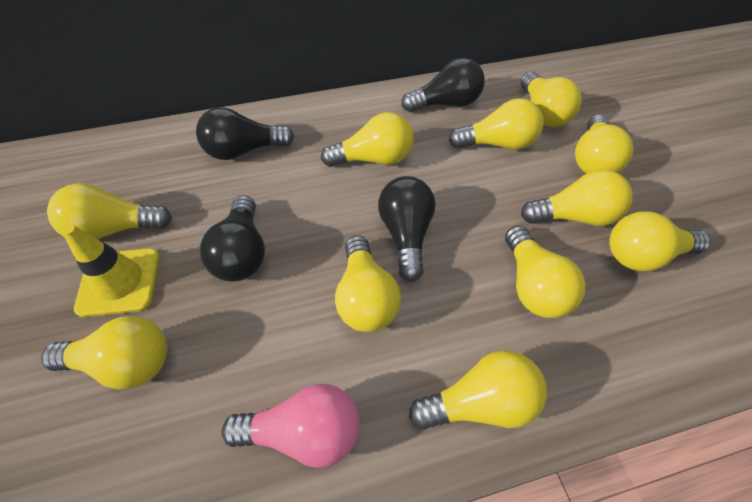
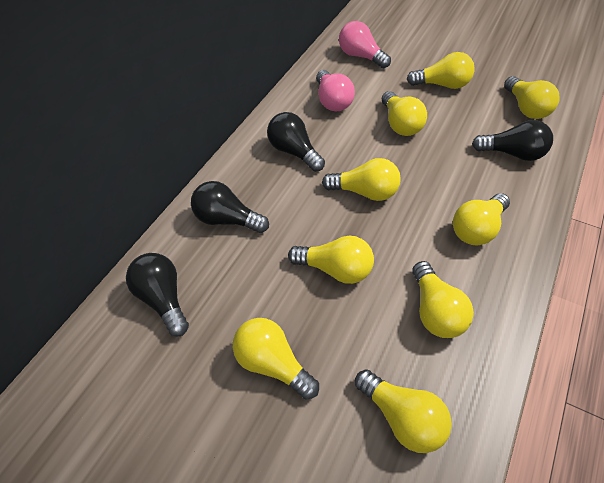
pink light bulb: [221,384,360,468] = 1 -> [316,70,355,111] [339,21,391,68] = 2
yellow light bulb: [41,316,167,389] [47,183,172,239] [321,112,414,167] [335,235,401,332] [409,351,547,430] [449,98,544,150] [505,225,586,318] [521,71,582,127] [521,170,633,226] [575,115,634,174] [609,211,711,271] = 11 -> [233,318,319,400] [288,236,374,284] [322,158,401,201] [355,369,452,453] [382,91,427,136] [407,52,474,89] [412,261,474,338] [453,193,510,246] [504,76,560,119] = 9
yellow traffic cone: [62,224,160,317] = 1 -> none = 0

